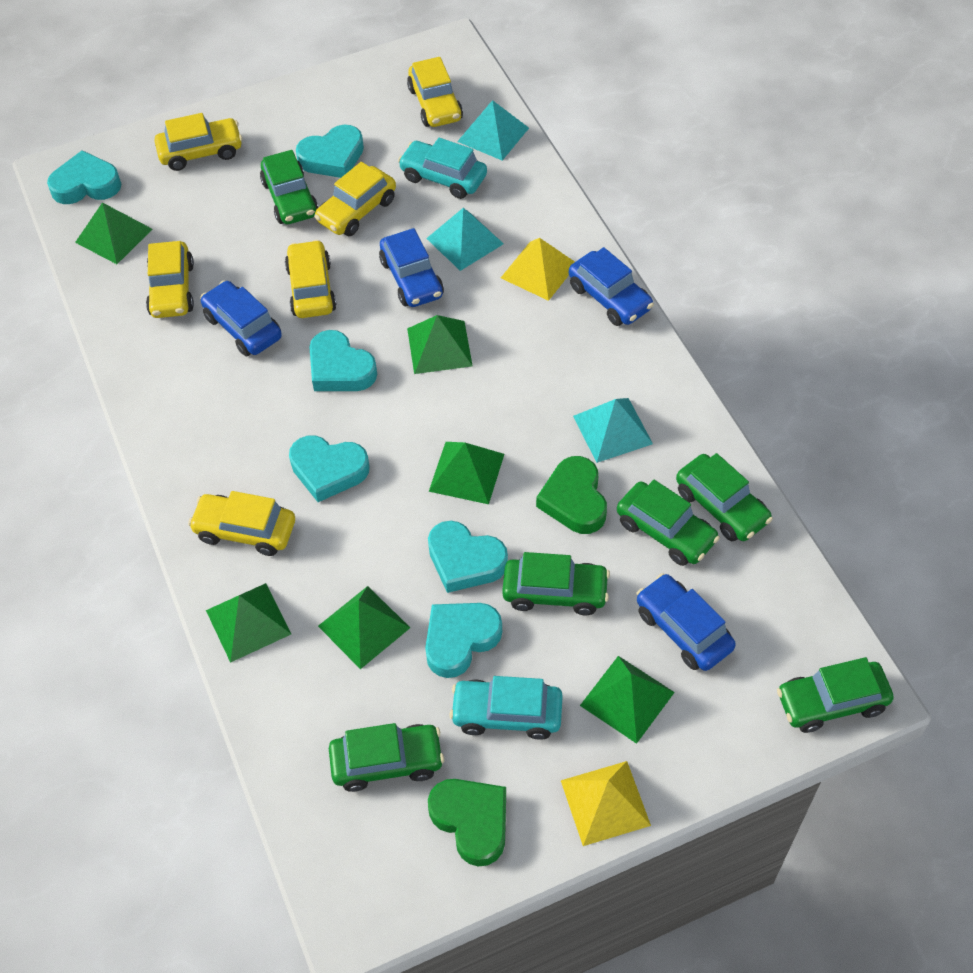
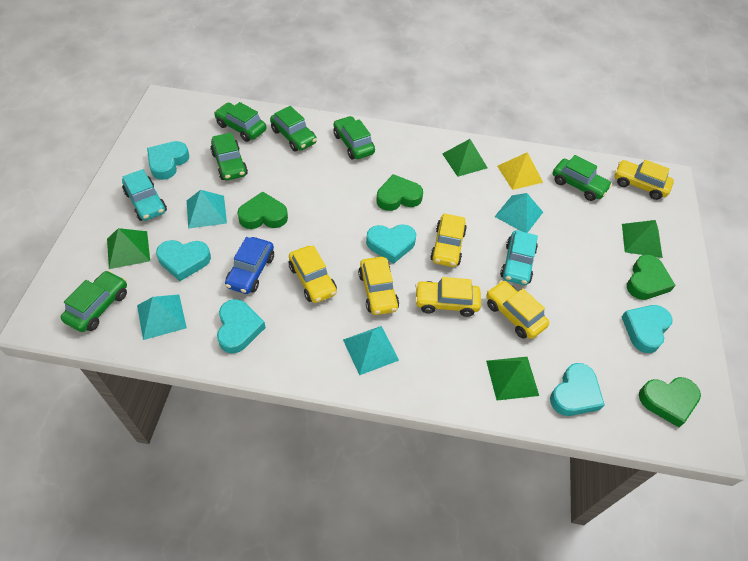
blue car: [200,280,282,356] [379,228,444,307] [569,247,654,326] [636,573,736,671] = 4 -> [225,237,274,294] = 1
green heart: [428,779,506,866] [536,456,607,534] = 2 -> [237,191,288,229] [376,174,423,211] [627,255,676,300] [639,377,701,427] = 4
green pyramid: [75,202,152,264] [206,583,291,663] [318,586,410,669] [407,315,473,374] [429,442,504,504] [580,656,675,744] = 6 -> [107,228,150,269] [442,139,487,177] [486,357,539,400] [622,220,663,258] = 4
turquoise pyramid: [426,208,504,271] [457,100,529,161] [573,398,653,463] = 3 -> [137,294,187,340] [187,190,227,229] [343,326,399,375] [495,193,543,233] = 4
yellow pyramid: [501,238,575,301] [561,761,651,846] = 2 -> [497,152,543,190] = 1

